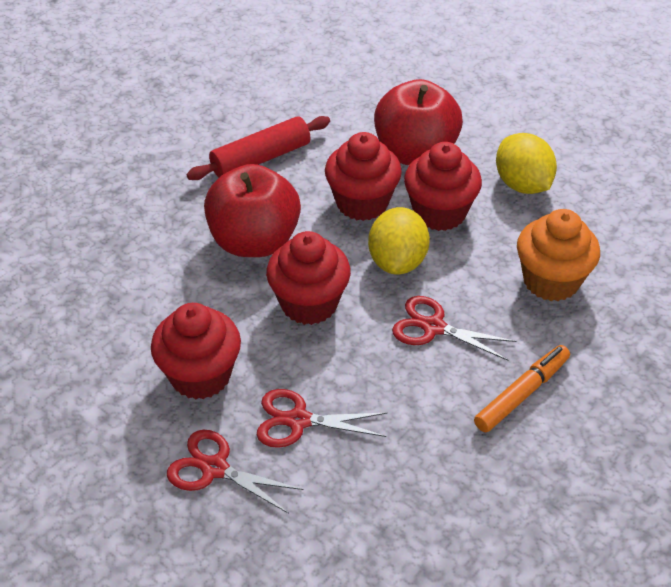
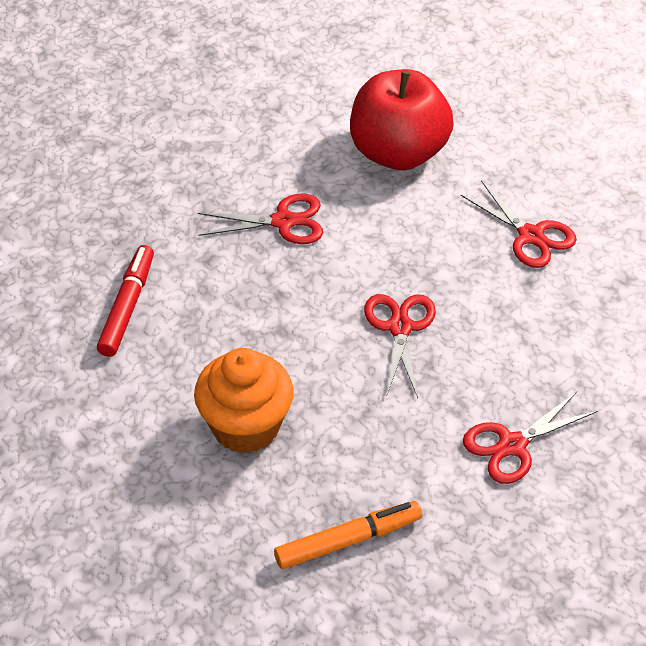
red apple: [204,164,301,257] [374,79,463,165] = 2 -> [350,69,454,170] = 1
red cupcake: [151,303,241,400] [266,231,351,325] [325,132,402,221] [404,142,482,231] = 4 -> none = 0
red marker: none = 0 -> [97,245,154,357] = 1
red rolling pin: [187,116,330,180] = 1 -> none = 0
red scissors: [167,430,303,514] [257,389,387,448] [392,296,517,361] = 3 -> [198,193,323,244] [364,294,436,398] [461,180,577,268] [463,392,598,484] = 4
yellow lemon: [368,207,430,275] [496,133,557,194] = 2 -> none = 0

